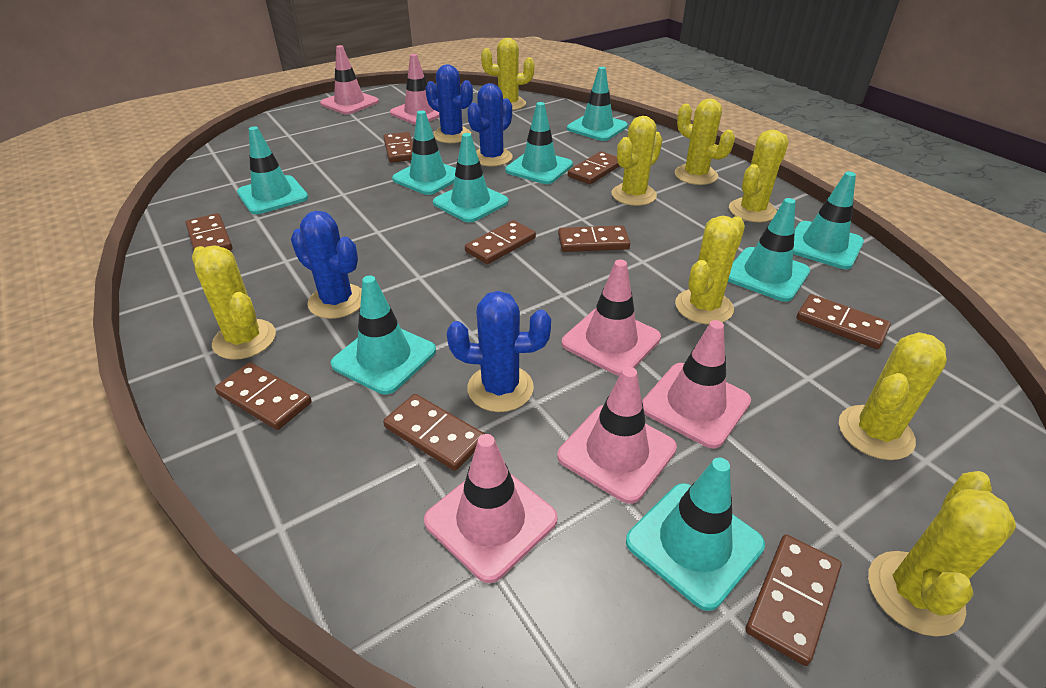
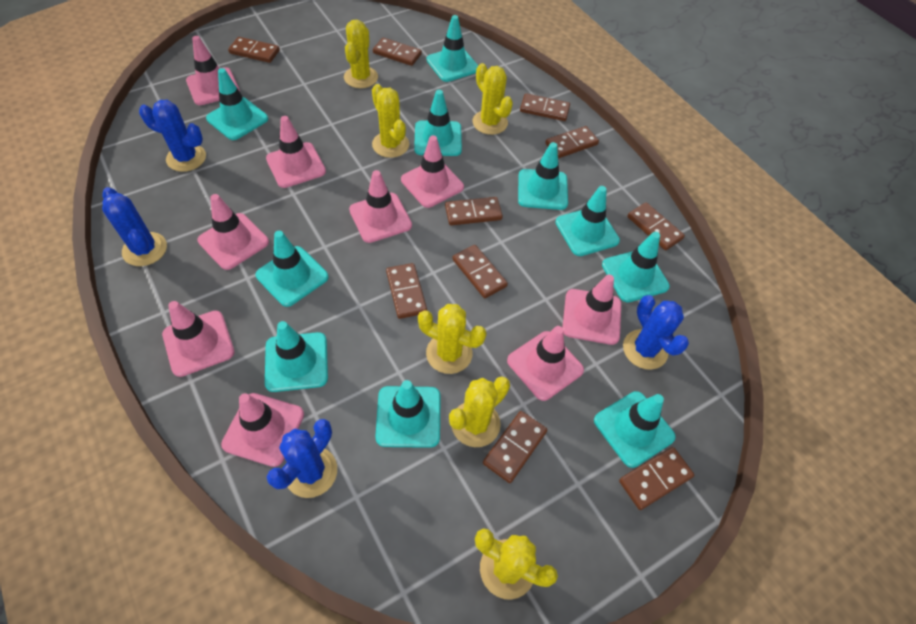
brown domino: [186,213,233,251] [215,362,312,430] [383,132,413,163] [383,394,484,471] [465,220,536,264] [558,225,630,252] [568,151,619,184] [746,535,841,666] [797,294,891,349] = 9 -> [228,37,280,63] [373,38,422,66] [386,263,427,319] [445,197,503,225] [452,245,508,298] [483,411,547,483] [520,93,570,121] [545,126,599,158] [619,447,694,510] [627,202,685,250] = 10
pink traffic cone: [320,45,379,114] [390,54,440,125] [424,434,558,583] [557,367,677,504] [562,260,661,376] [642,320,751,448] = 6 -> [162,301,235,377] [186,36,240,105] [198,194,269,270] [221,393,304,467] [266,116,326,188] [349,170,412,243] [401,135,464,208] [507,326,584,401] [562,274,621,345] = 9
turquoise traffic cone: [237,126,308,214] [331,276,436,395] [392,111,456,195] [433,133,509,223] [505,102,573,184] [567,67,628,141] [626,458,765,611] [728,198,810,302] [793,172,864,269] = 9 -> [206,68,268,140] [255,231,329,307] [265,321,328,392] [375,380,441,448] [414,90,462,156] [427,15,478,82] [518,142,568,210] [555,186,620,256] [594,391,676,468] [602,232,670,303] = 10
yellow cactus: [192,246,276,360] [481,38,534,110] [612,116,663,206] [675,98,735,185] [675,216,745,324] [729,130,789,222] [839,332,947,460] [868,471,1016,636] = 8 -> [344,20,378,88] [372,84,409,158] [418,304,487,374] [449,376,510,447] [472,63,513,135] [475,528,558,600] = 6

